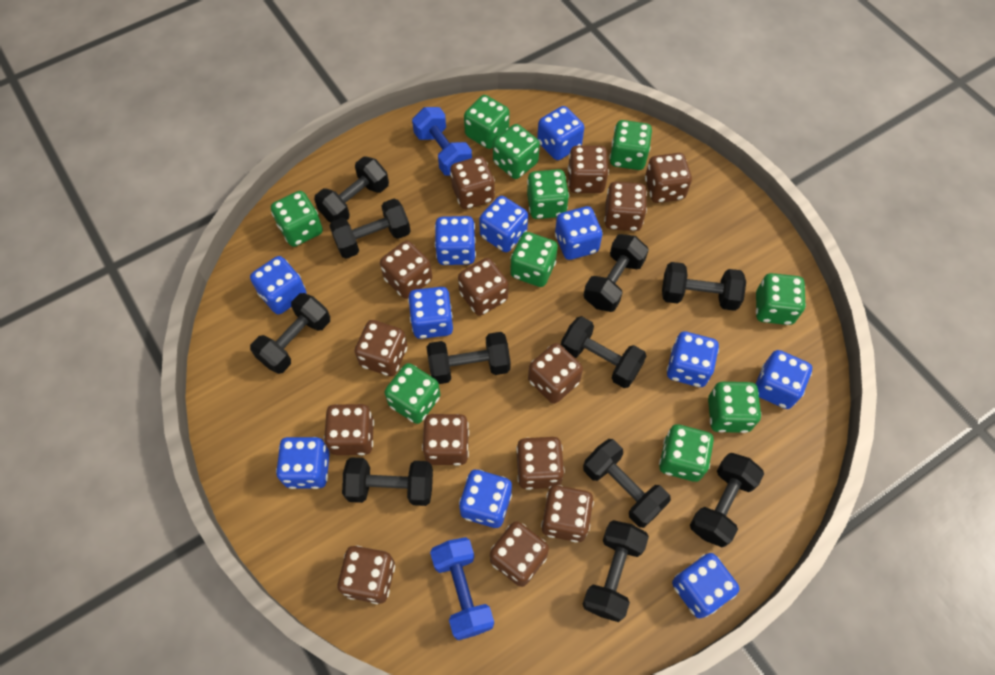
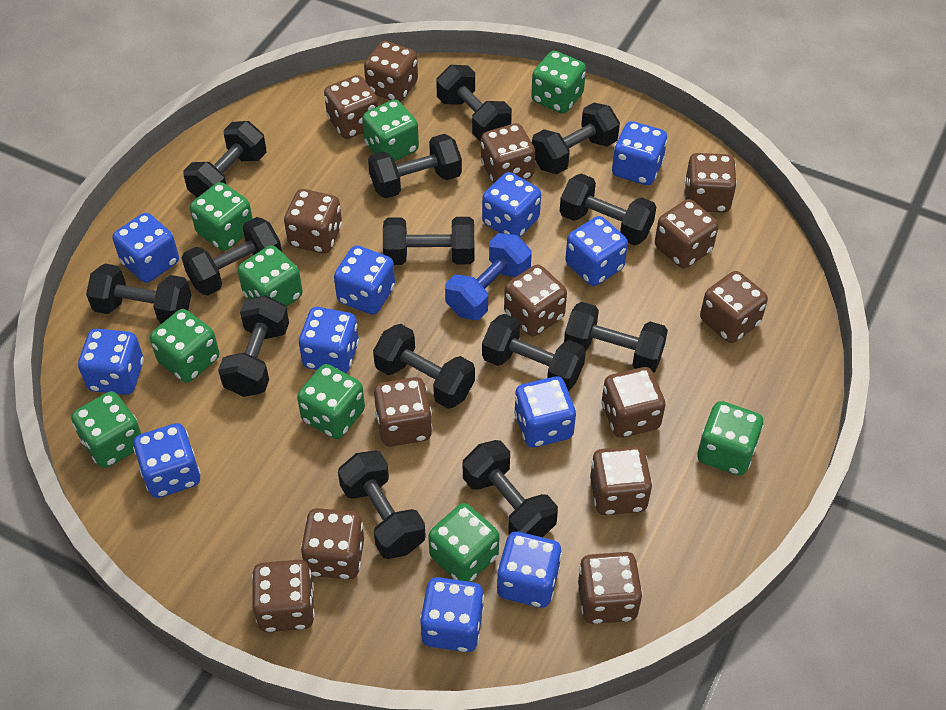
black dumbbell: [250,293,330,374] [314,156,389,223] [329,199,410,259] [342,457,433,506] [426,332,511,384] [561,316,646,388] [583,234,649,312] [583,439,671,528] [583,520,649,622] [662,262,746,311] [690,453,764,547] = 11 -> [86,263,191,324] [182,217,282,295] [183,121,266,198] [218,295,289,397] [338,451,426,559] [368,134,462,198] [373,324,475,409] [383,217,474,265] [436,65,512,141] [463,440,558,537] [482,314,586,391] [532,103,620,174] [560,174,656,246] [564,302,668,373] = 14
blue dumbbell: [412,107,472,176] [430,537,494,640] = 2 -> [445,233,532,320] = 1
green dice: [271,191,323,247] [384,363,440,424] [464,95,509,149] [493,124,540,179] [510,232,558,287] [527,169,569,219] [609,120,652,170] [659,424,714,482] [708,382,761,433] [756,273,806,325] = 10 -> [71,391,141,468] [150,309,219,383] [190,182,253,251] [238,245,302,307] [297,364,365,439] [362,99,419,161] [428,503,499,582] [531,51,586,114] [698,401,764,476] = 9

